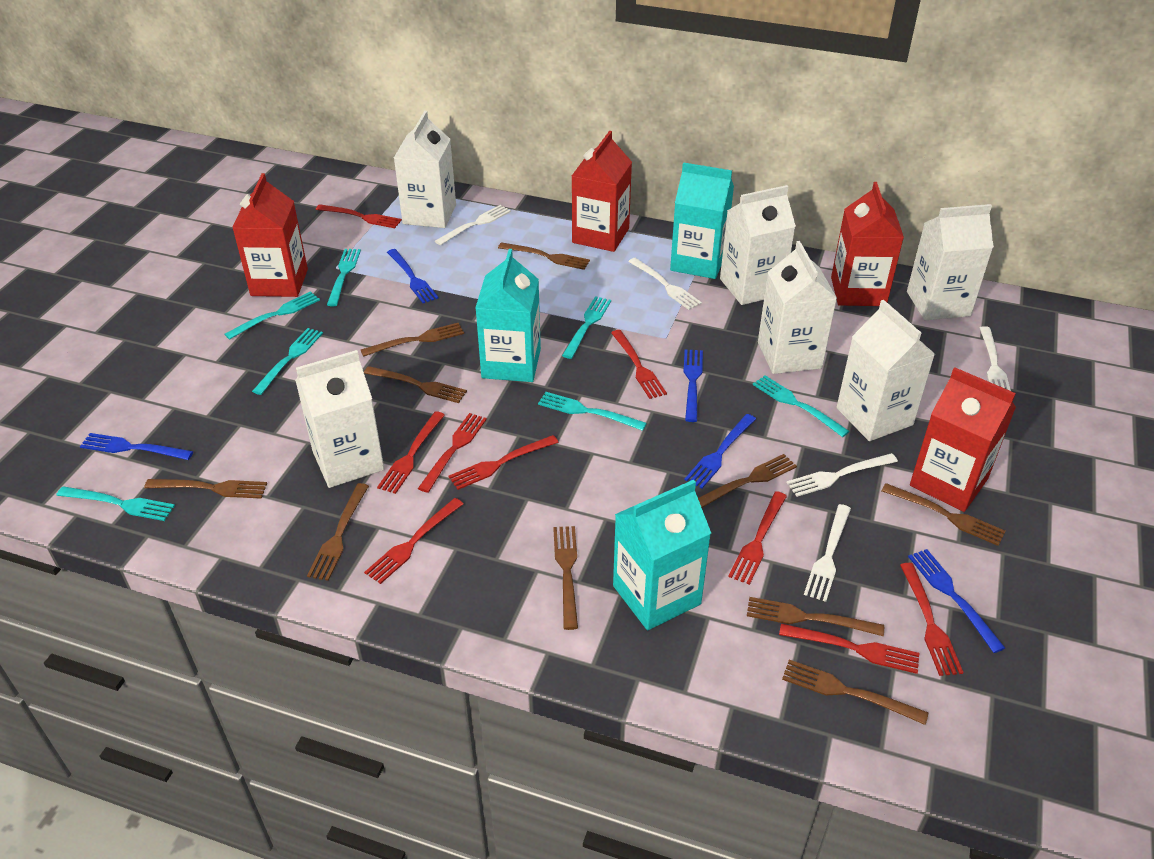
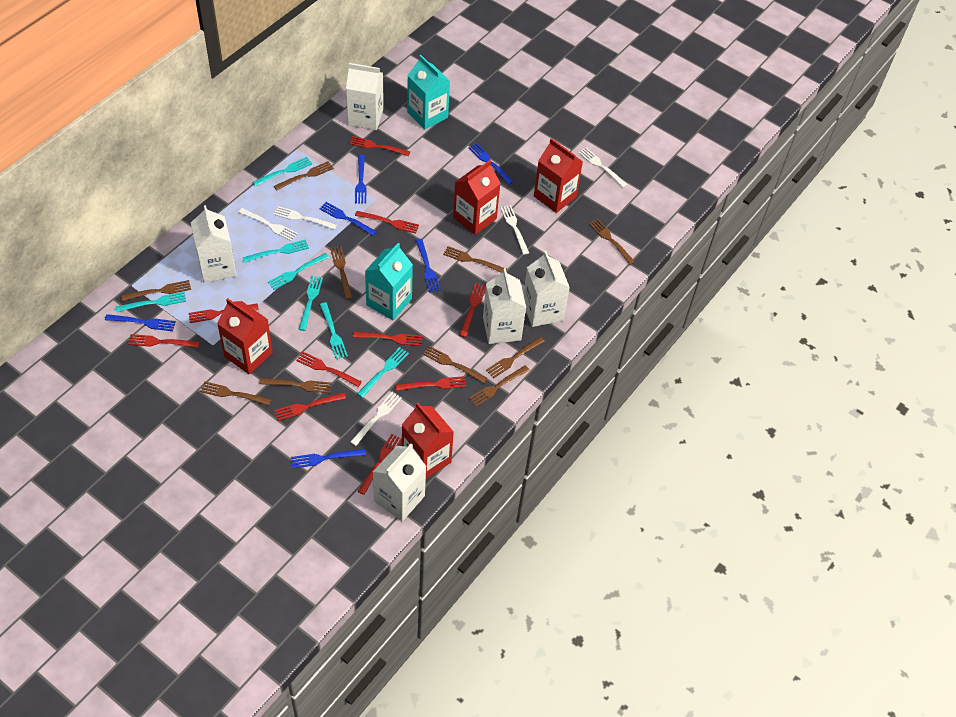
blue fork: [80,433,193,460] [387,249,438,303] [683,349,703,422] [684,414,756,488] [908,549,1005,653] = 5 -> [105,314,176,331] [291,449,366,469] [319,202,377,236] [355,155,367,203] [416,239,441,292] [469,143,514,184] = 6
red fork: [316,204,402,228] [364,498,464,584] [377,411,445,494] [418,413,487,493] [449,435,559,490] [611,330,667,399] [728,491,787,585] [779,624,919,674] [900,563,964,676] = 9 -> [128,334,200,348] [189,303,258,323] [274,392,346,421] [296,352,362,387] [349,136,410,156] [353,332,422,346] [355,211,419,234] [358,434,402,495] [395,376,466,391] [459,283,486,337] = 10
turquoise carton: [475,249,541,382] [613,480,711,630] [670,162,734,279] = 3 -> [365,243,413,320] [407,55,450,130] = 2
white carton: [295,350,384,488] [394,111,456,228] [720,185,796,305] [758,241,837,374] [836,300,935,441] [907,204,994,320] = 6 -> [191,205,237,283] [346,63,383,130] [373,444,427,521] [483,268,526,344] [523,251,570,327] = 5

